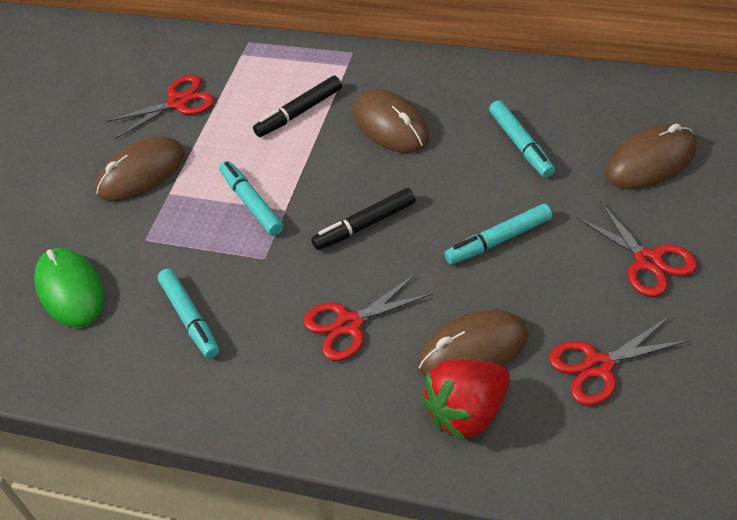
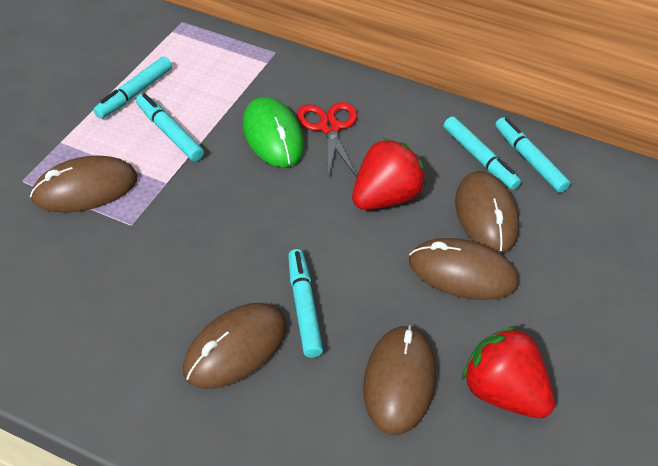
black marker: [253,76,342,137] [311,188,416,250] = 2 -> none = 0
brown mouse: [95,137,185,201] [354,89,429,153] [418,310,529,377] [605,124,697,189] = 4 -> [30,155,138,212] [183,303,287,389] [363,325,436,435] [409,238,519,300] [455,171,520,254] = 5
red scissors: [105,75,214,139] [303,273,433,361] [549,316,690,406] [577,201,697,297] = 4 -> [297,102,357,178] = 1
red strawberry: [422,359,510,441] = 1 -> [352,138,426,210] [462,326,555,418] = 2
turquoise marker: [158,269,219,359] [219,161,283,236] [444,203,552,265] [489,100,555,178] = 4 -> [94,57,172,119] [136,93,204,161] [288,249,323,358] [444,116,521,190] [495,117,571,193] = 5

